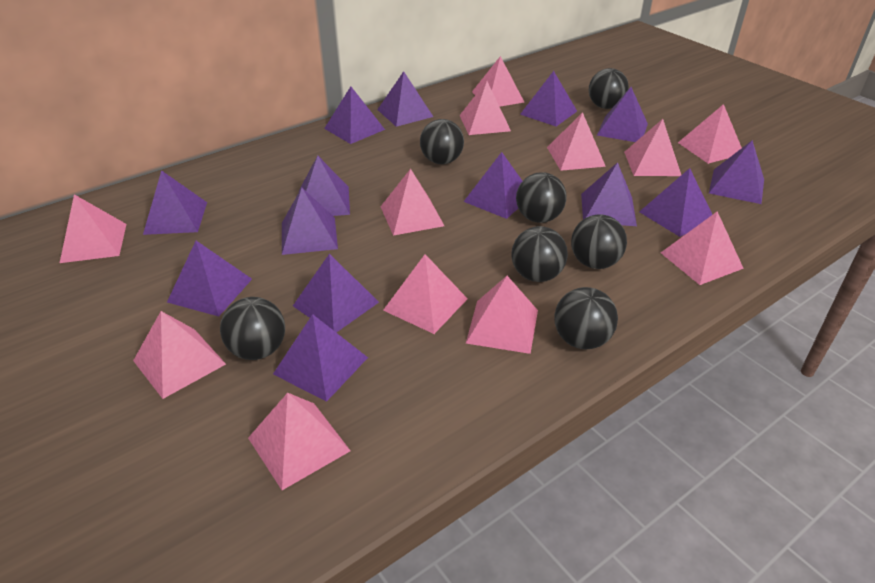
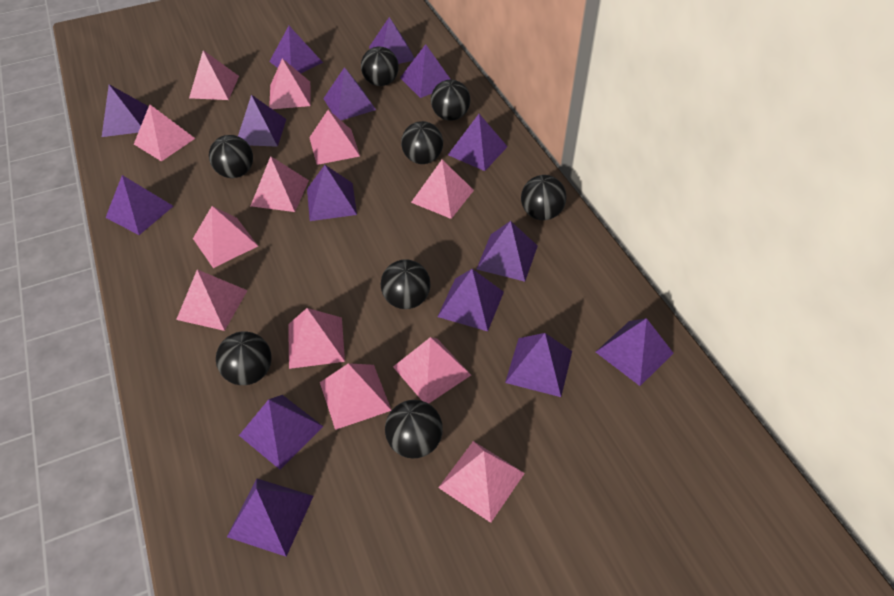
black ball: [220,297,285,360] [420,119,464,164] [511,226,568,282] [516,172,567,223] [554,287,618,349] [571,214,627,269] [589,68,629,109] = 7 -> [209,135,253,178] [216,331,272,385] [361,47,399,86] [381,259,431,309] [385,400,443,458] [401,121,443,164] [431,80,470,121] [521,175,566,220] = 8
purple pyramid: [143,170,207,235] [167,241,252,316] [273,314,368,402] [282,188,338,255] [293,254,379,333] [299,156,350,216] [324,86,385,144] [377,71,433,127] [464,152,522,219] [520,71,577,126] [581,162,637,226] [597,87,648,142] [639,168,713,237] [709,140,764,204] = 14 -> [102,85,148,137] [105,175,173,235] [227,478,313,557] [238,95,286,147] [239,395,323,470] [269,26,323,73] [307,165,357,221] [323,67,376,120] [369,17,415,64] [400,44,451,98] [438,269,504,331] [448,114,508,171] [477,221,538,282] [505,333,572,397] [596,318,673,386] = 15

